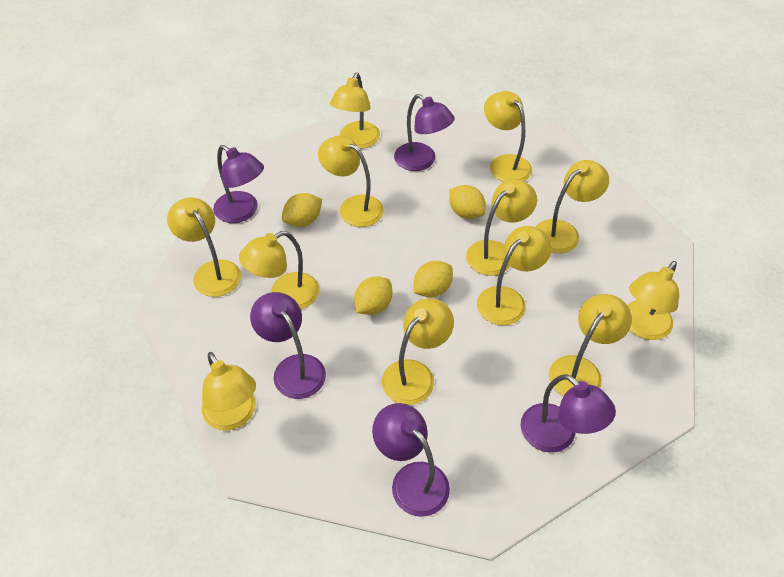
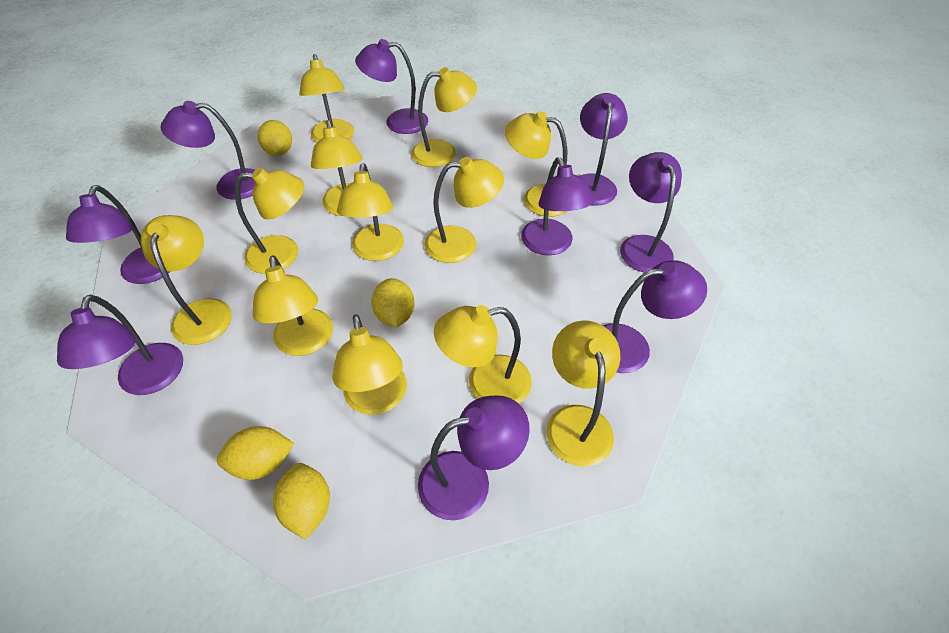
purple lamp: [213,145,264,223] [250,292,326,399] [372,403,450,517] [394,94,455,171] [521,374,616,453] = 5 -> [57,295,183,395] [66,185,170,284] [161,101,255,200] [355,39,428,134] [418,395,530,521] [521,158,594,255] [579,93,628,205] [603,260,707,373] [620,152,682,273] = 9

